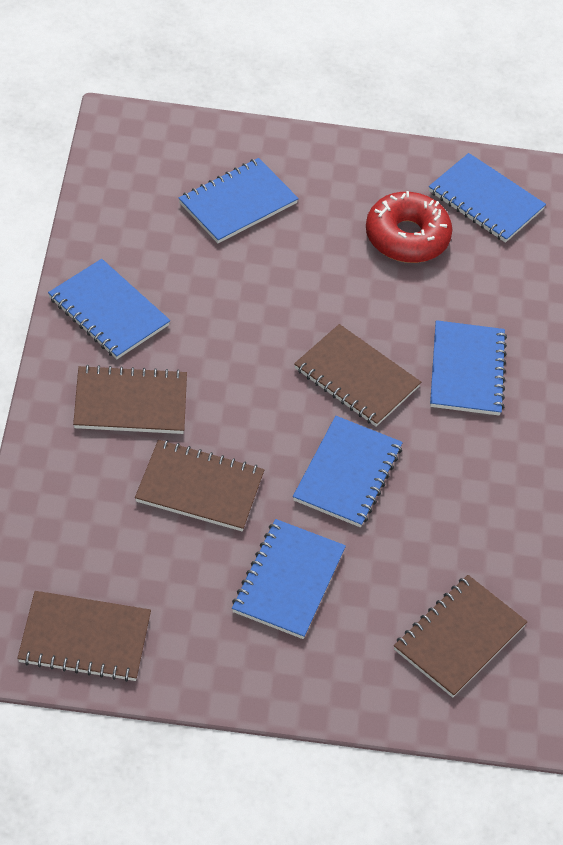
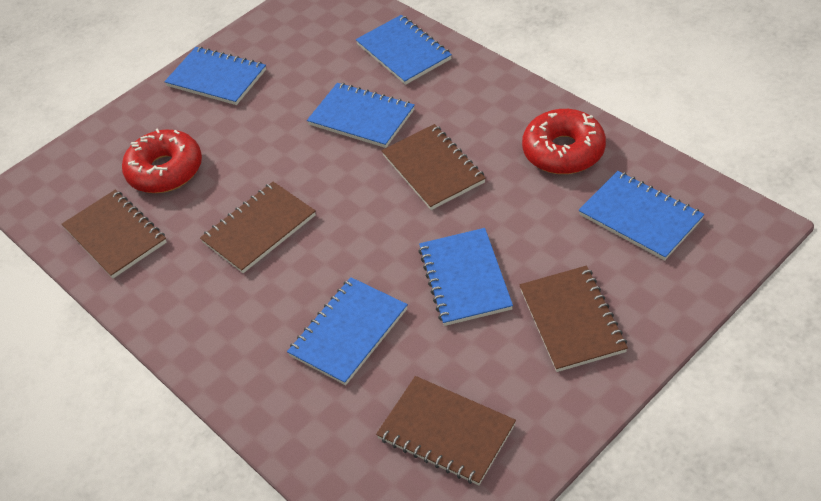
red donut: [366,191,452,263] = 1 -> [122,128,202,193] [522,109,606,174] = 2

